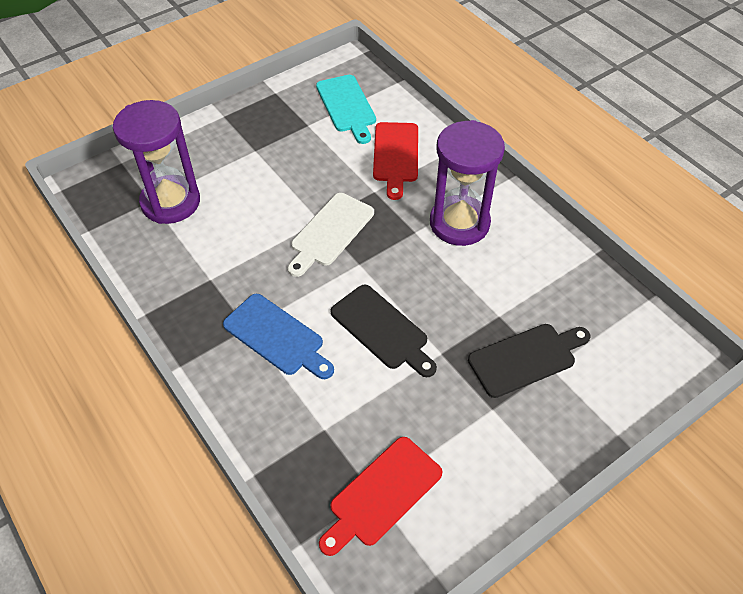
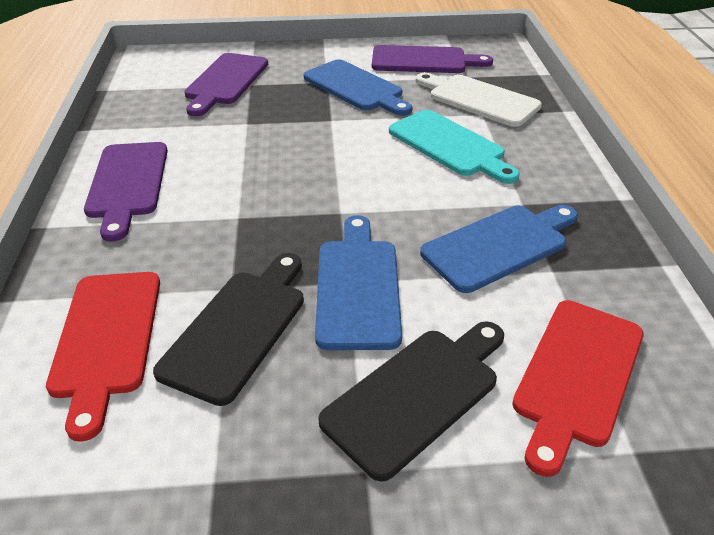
blue cutting board: [223,294,334,379] = 1 -> [303,59,413,116] [315,215,402,350] [420,205,578,293] = 3
purple cutting board: none = 0 -> [84,142,168,242] [184,53,268,116] [372,45,493,73] = 3
purple hourglass: [113,100,200,224] [430,120,505,246] = 2 -> none = 0

